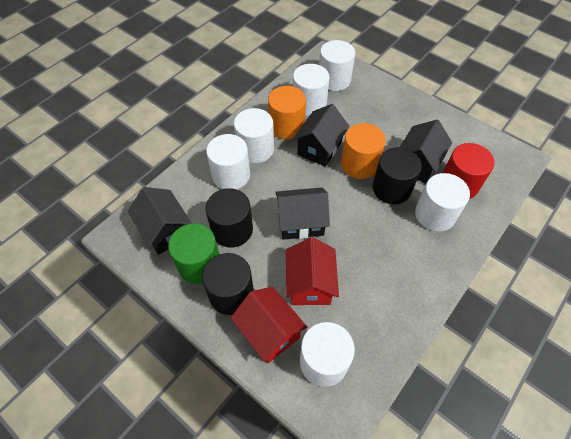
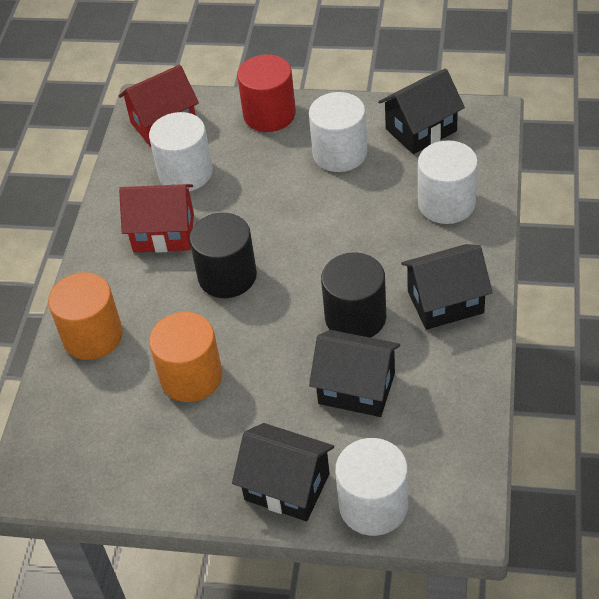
black cylinder: [202,253,254,315] [205,188,253,248] [373,147,422,204] = 3 -> [189,213,257,298] [321,252,386,338] = 2
green cylinder: [168,223,219,284] = 1 -> none = 0
white cylinder: [206,134,250,189] [234,108,274,163] [293,64,330,116] [300,322,355,387] [319,40,355,91] [415,173,470,232] = 6 -> [149,112,213,191] [309,92,367,172] [335,438,408,536] [418,140,478,224] = 4

